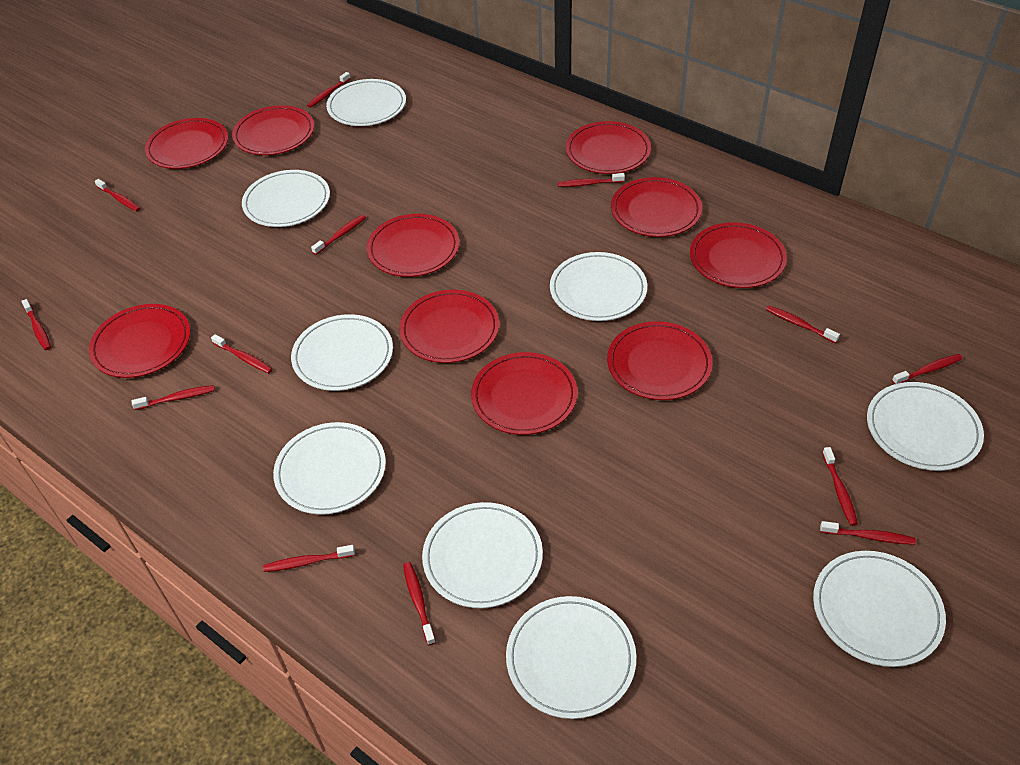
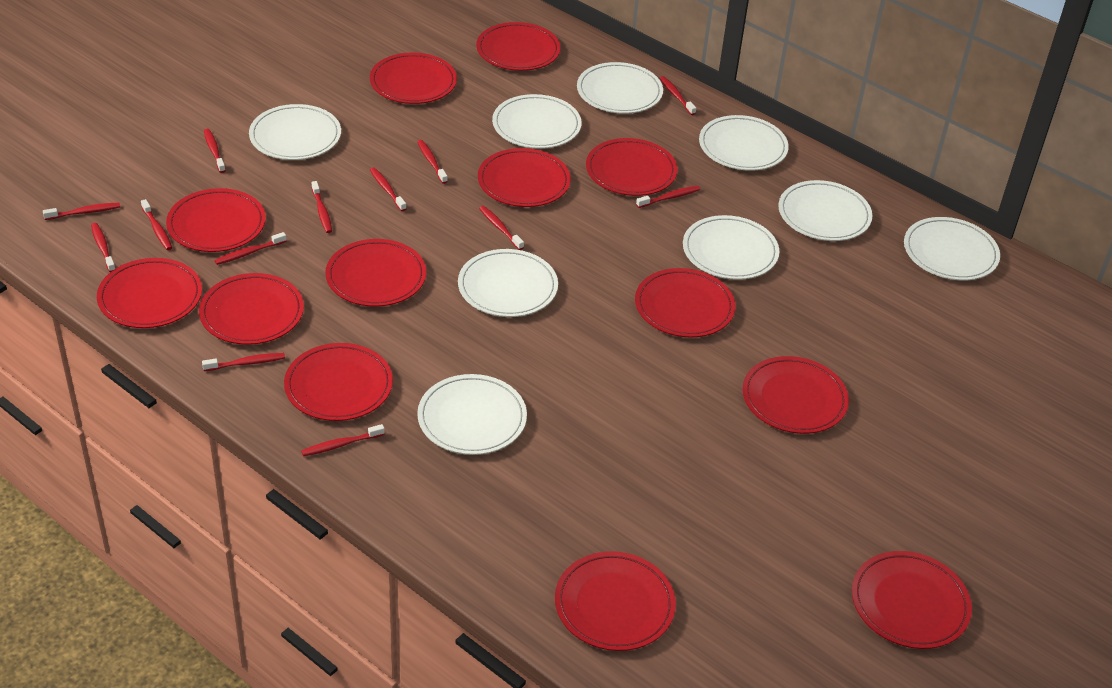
red plate: [89,304,190,378] [145,118,228,169] [232,105,314,155] [367,214,459,277] [399,290,499,363] [471,352,578,435] [566,121,651,174] [607,321,712,400] [611,177,702,237] [690,222,787,288] = 10 -> [97,258,202,328] [166,188,266,252] [199,273,304,345] [284,343,393,421] [325,239,426,307] [370,53,457,104] [476,22,561,71] [478,148,571,207] [555,551,676,651] [586,138,678,196] [635,268,736,337] [743,356,849,434] [852,551,972,649] = 13

